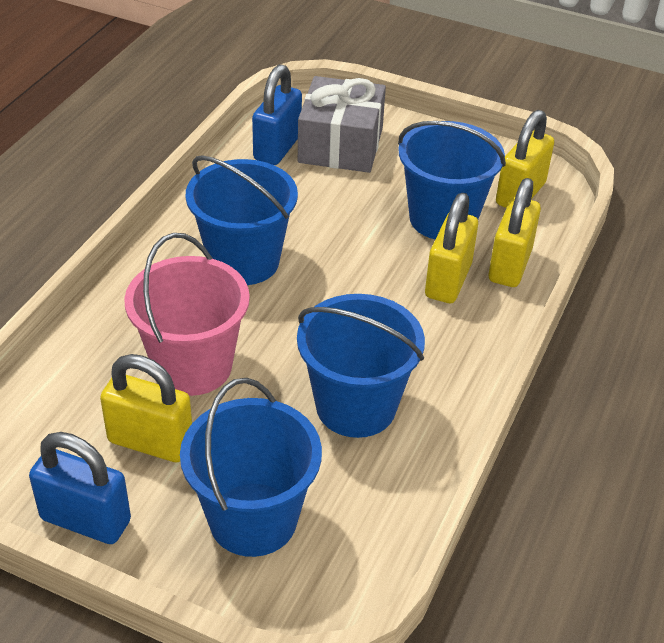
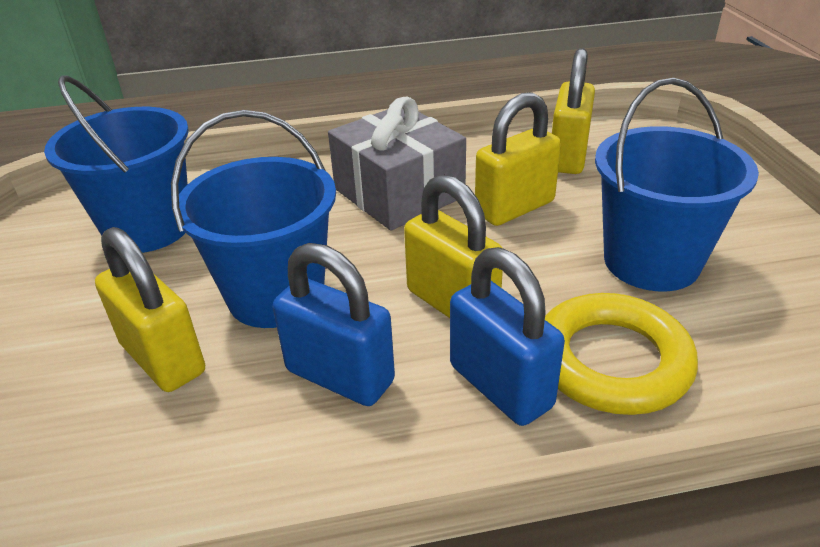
blue bucket: [180,378,322,557] [186,155,298,285] [297,294,425,438] [398,121,506,239] = 4 -> [44,75,189,253] [171,110,336,328] [595,78,759,291] = 3
pink bucket: [124,233,250,396] = 1 -> none = 0
yellow ring: none = 0 -> [545,293,698,415] = 1

